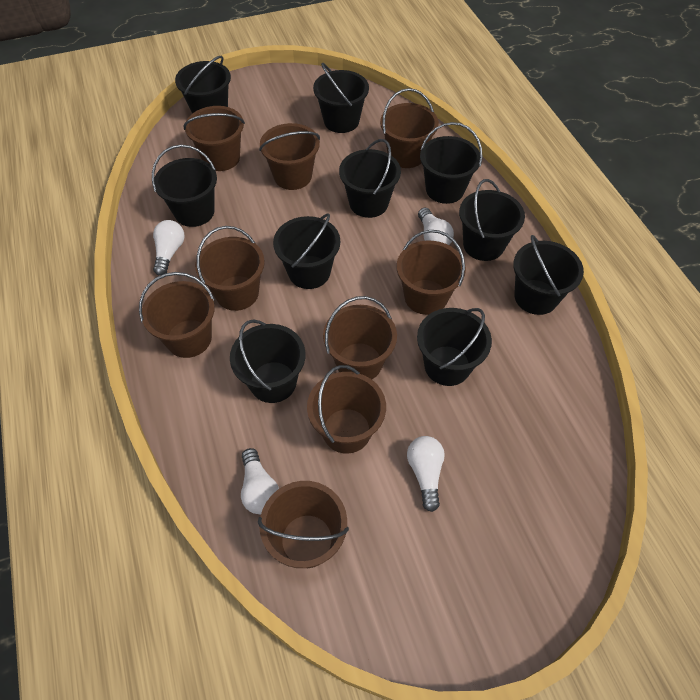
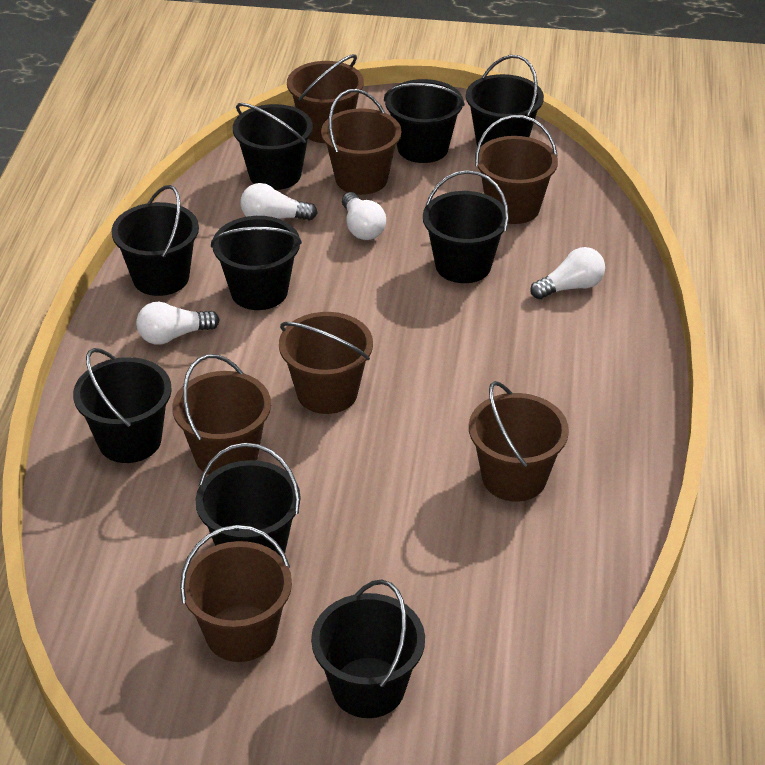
black bucket: [152,145,217,227] [175,56,231,114] [230,319,305,403] [273,213,340,289] [313,63,369,133] [339,139,401,218] [417,308,492,386] [420,122,482,204] [459,179,525,261] [513,235,584,315] = 10 -> [73,348,172,463] [111,185,199,296] [195,443,301,556] [211,216,302,310] [233,103,313,190] [311,579,425,718] [384,79,465,163] [423,170,509,283] [466,55,544,146] = 9
brown bucket: [139,272,215,358] [183,106,245,171] [195,226,265,311] [258,481,349,568] [259,123,320,190] [307,365,386,454] [323,296,397,379] [380,88,439,168] [397,230,466,315] = 9 -> [172,354,271,475] [180,525,292,662] [279,312,373,414] [287,54,364,143] [321,89,401,195] [469,381,569,502] [475,115,558,224] = 7

